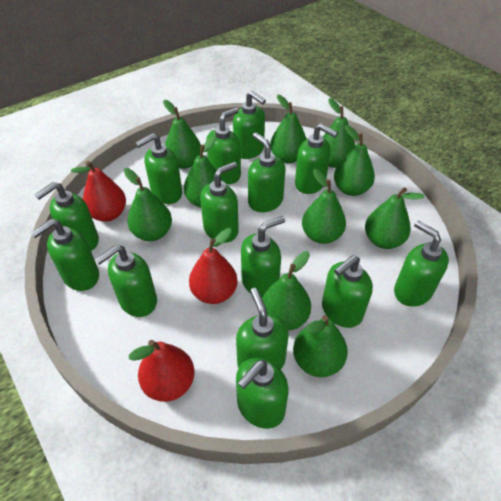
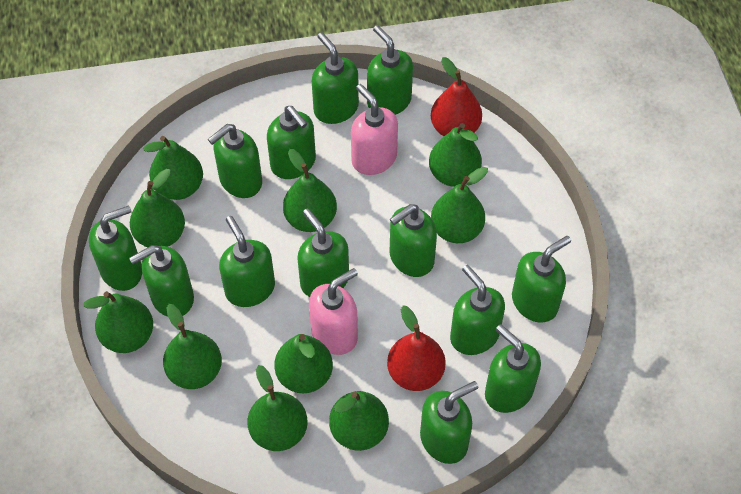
green soap dispenser: [30,219,99,291] [34,182,99,251] [95,245,157,317] [135,133,182,204] [200,162,239,243] [206,108,241,184] [233,91,266,159] [236,288,289,369] [236,358,289,429] [241,216,285,298] [248,132,285,212] [295,123,338,194] [322,255,373,328] [394,221,449,307] = 14 -> [89,205,142,291] [129,245,194,317] [208,124,262,198] [219,216,275,307] [267,106,316,179] [297,209,349,297] [312,32,359,124] [367,25,413,115] [389,204,437,277] [420,381,478,464] [450,265,505,355] [485,324,541,413] [512,236,571,323] = 13
pink soap dispenser: none = 0 -> [309,268,358,355] [351,84,398,175] = 2
red pear: [71,161,126,222] [129,340,195,402] [189,228,238,304] = 3 -> [387,306,446,391] [431,57,482,136] = 2

